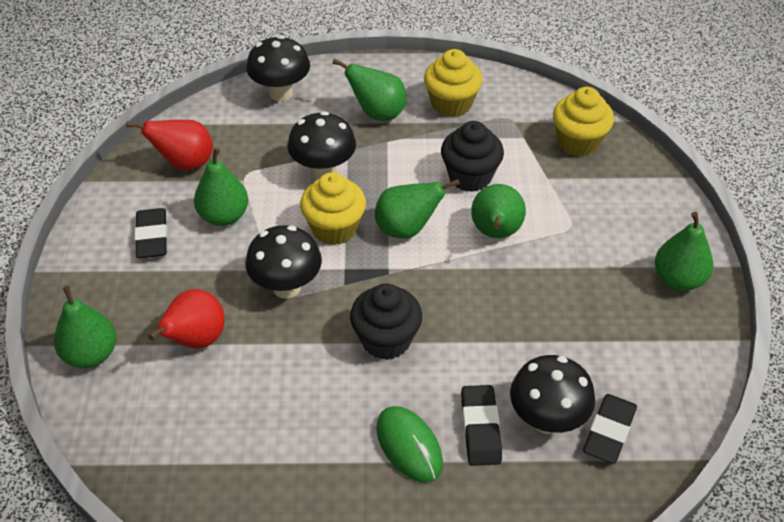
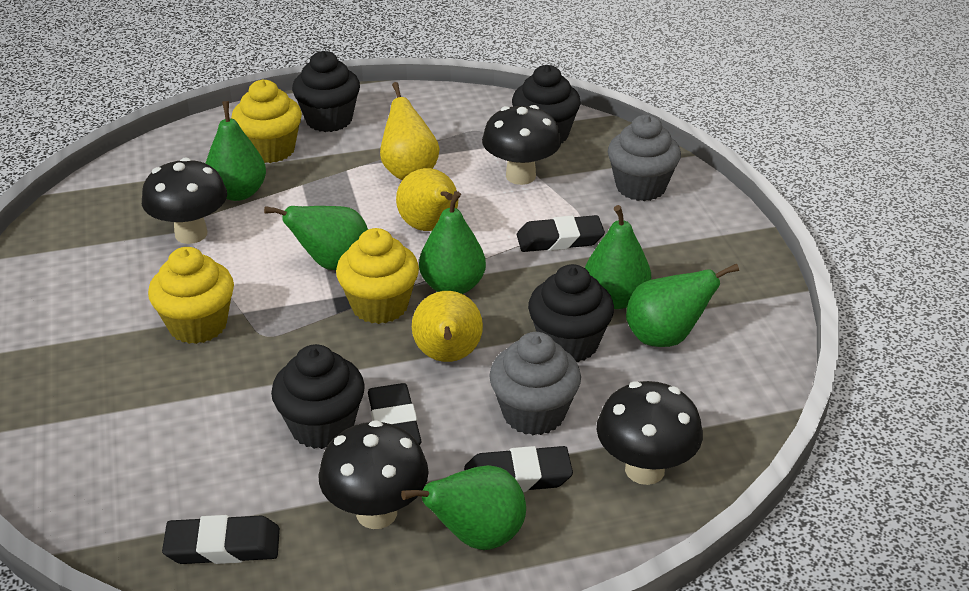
black cupcake: [350,283,422,360] [441,121,504,192] = 2 -> [271,344,365,449] [292,51,360,132] [512,65,581,143] [528,264,614,362] = 4
black eraser: [135,208,167,258] [461,385,502,466] [583,394,637,464] = 3 -> [162,515,280,564] [368,383,422,445] [464,446,573,492] [517,215,605,252] = 4
green mouse: [376,406,443,483] = 1 -> none = 0
grey cupcake: none = 0 -> [489,332,581,435] [608,115,681,201] = 2
red pear: [126,120,213,170] [148,289,225,348] = 2 -> none = 0
yellow pear: none = 0 -> [380,82,439,180] [396,168,458,231] [412,291,483,362] = 3

